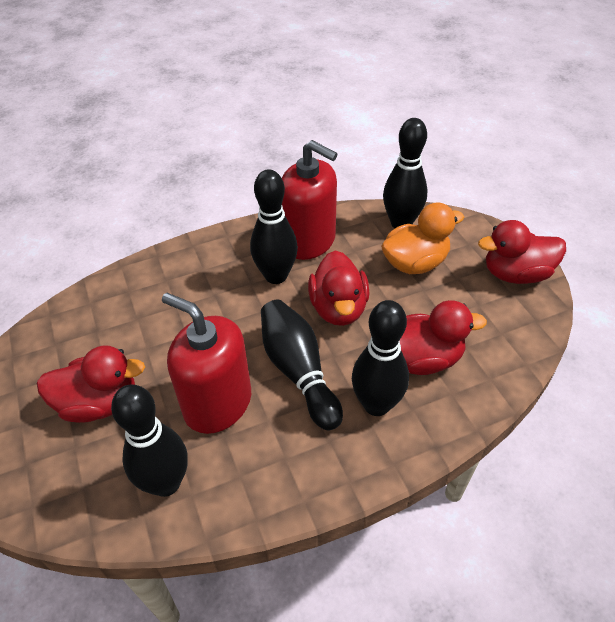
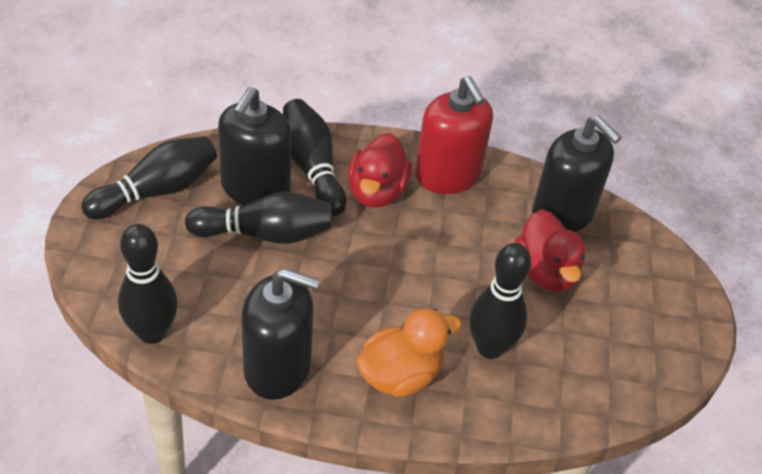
black soap dispenser: none = 0 -> [218,87,292,205] [241,268,320,400] [532,115,622,232] = 3
red duck: [37,345,145,423] [308,251,370,326] [400,300,487,375] [478,220,566,284] = 4 -> [348,133,412,208] [515,209,586,292] = 2
red soap dispenser: [162,293,251,434] [282,140,337,260] = 2 -> [415,76,493,194] = 1

